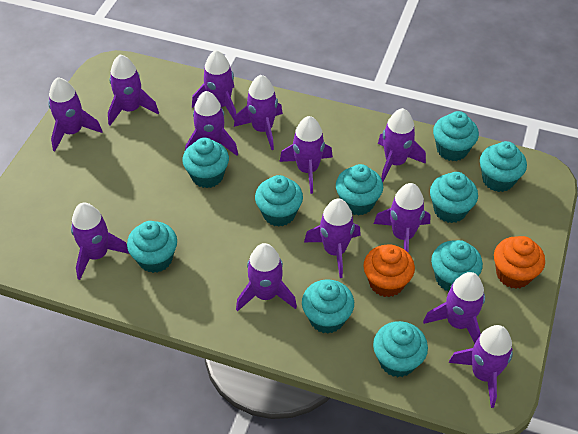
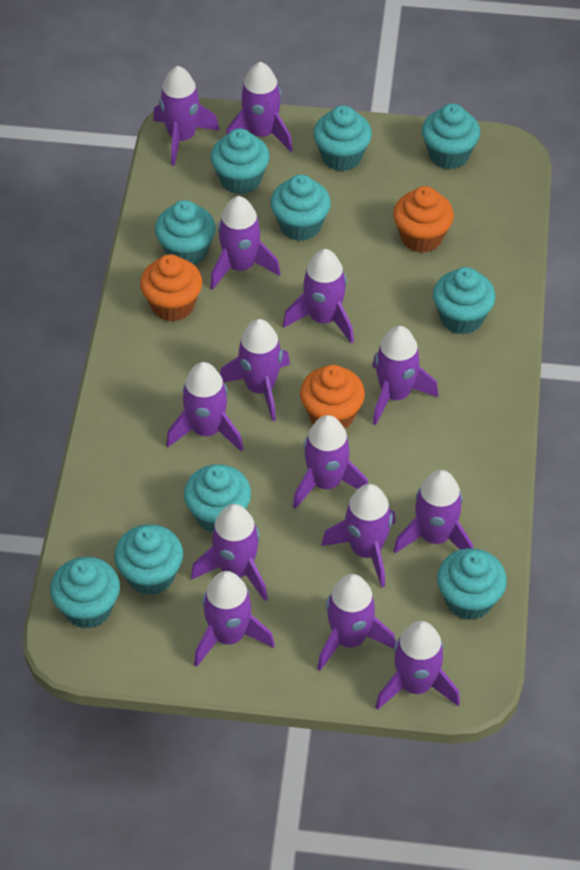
orange cupcake: [363,245,415,297] [494,236,545,289] = 2 -> [140,254,202,322] [300,365,365,428] [393,186,454,253] = 3
purple rocket: [48,77,102,151] [71,202,129,280] [108,54,159,125] [185,91,238,156] [192,50,236,121] [234,75,283,150] [236,243,297,311] [280,116,333,194] [304,198,361,278] [374,183,431,252] [378,108,426,182] [423,272,485,344] [448,325,513,408] = 13 -> [153,66,220,166] [166,362,243,452] [191,504,268,601] [194,571,275,667] [210,196,281,290] [220,319,290,421] [226,62,293,152] [283,249,354,344] [293,415,368,509] [317,574,396,671] [321,484,396,588] [372,326,438,425] [375,621,460,710] [393,470,473,553] = 14

